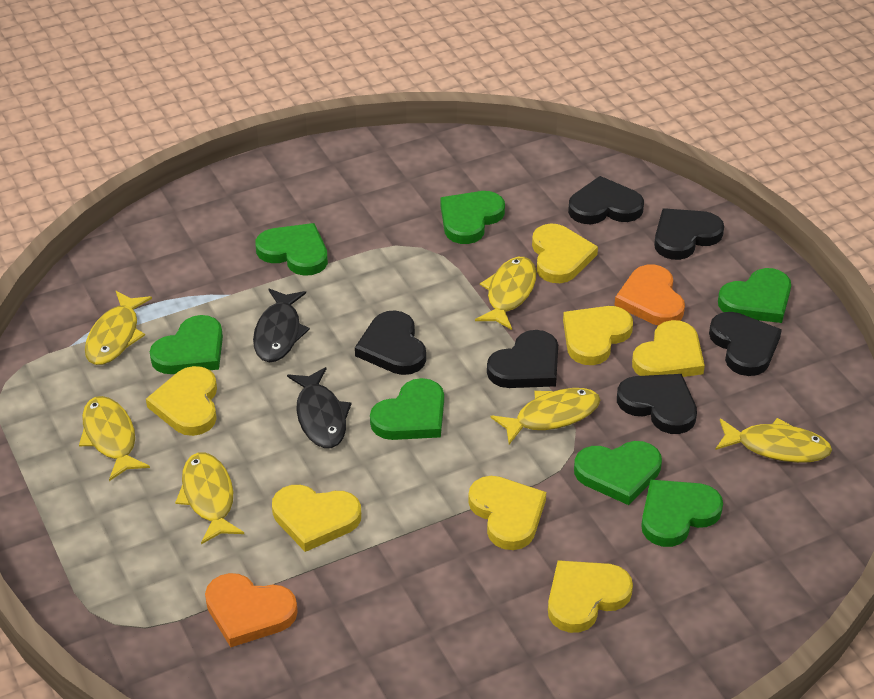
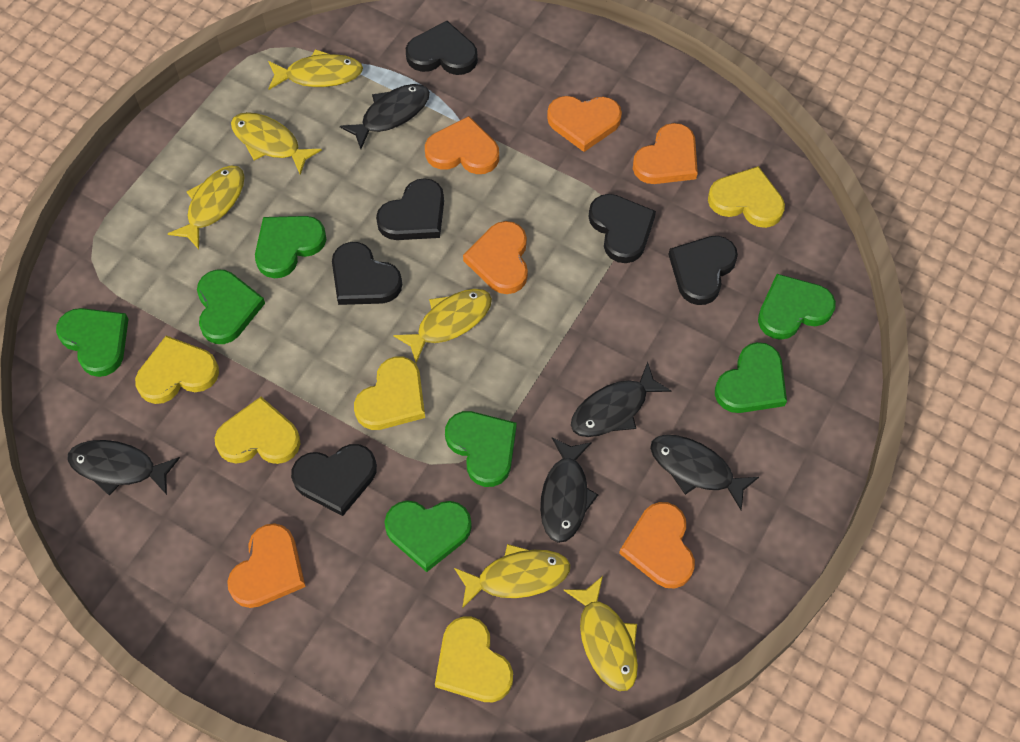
black fish: [253,289,310,362] [287,367,352,448] = 2 -> [67,440,180,496] [340,84,430,149] [540,437,598,543] [571,362,672,437] [650,435,759,510] = 5
orange heart: [205,573,298,647] [614,264,685,325] = 2 -> [227,523,306,608] [425,116,499,174] [463,221,528,294] [547,96,622,152] [619,502,695,589] [633,123,698,184] = 6
yellow heart: [146,366,217,436] [272,485,361,552] [468,476,546,550] [532,224,598,283] [548,560,633,633] [563,306,633,365] [632,320,705,377] = 7 -> [135,336,219,404] [215,397,301,464] [354,357,425,430] [435,616,513,702] [708,166,785,228] = 5

